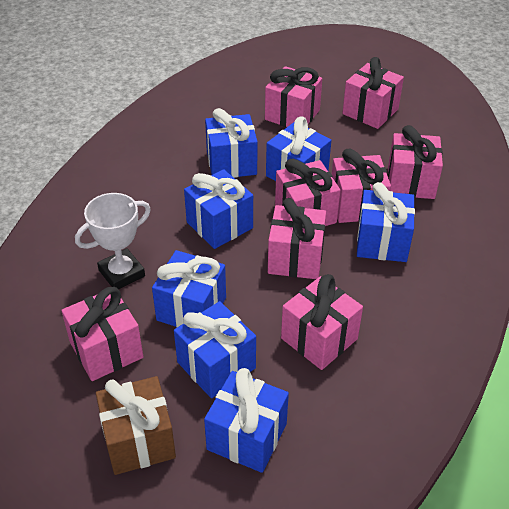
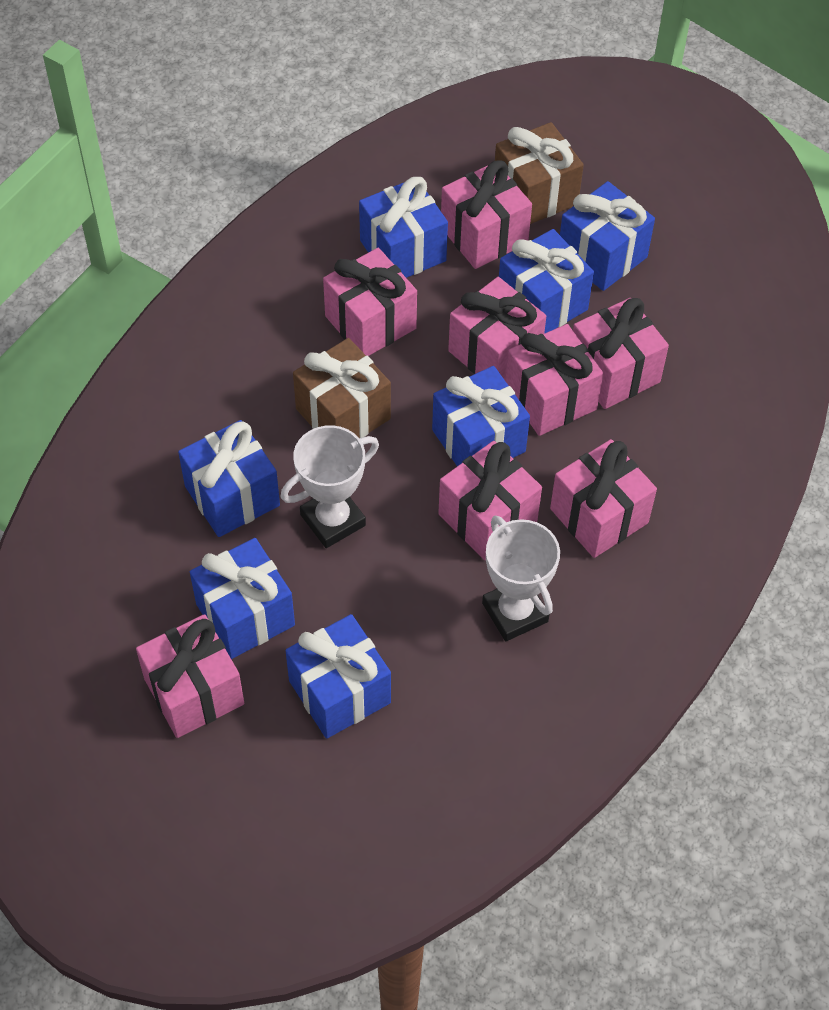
brown gift: [96,376,176,475] = 1 -> [293,338,391,438] [495,122,584,224] = 2
white trophy: [75,193,151,289] = 1 -> [281,425,379,548] [482,515,560,641] = 2

